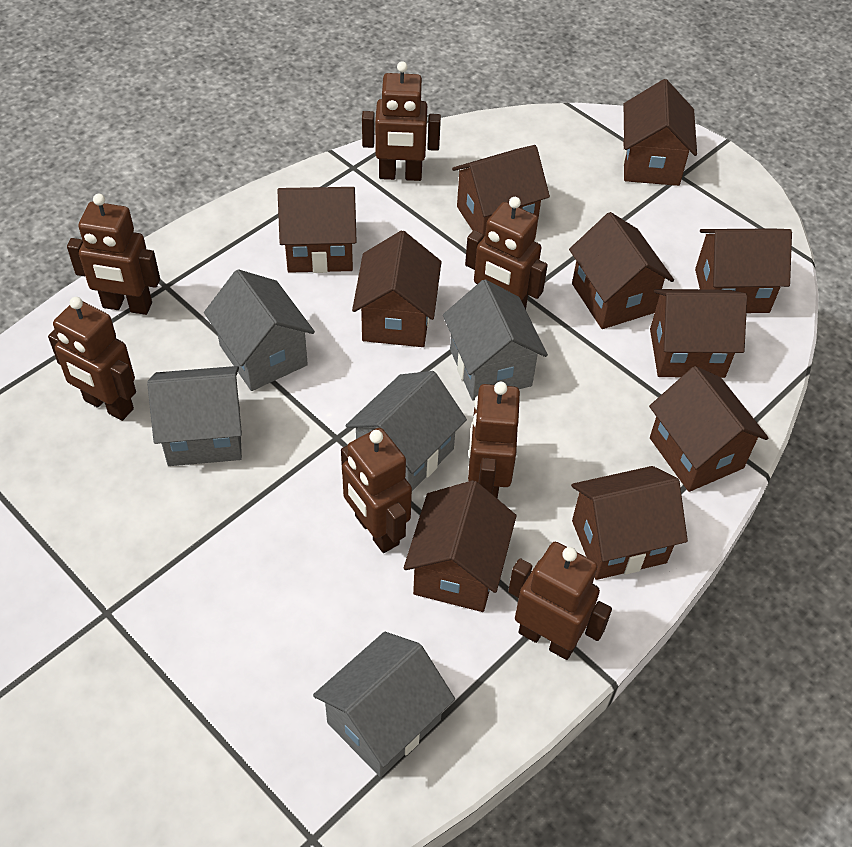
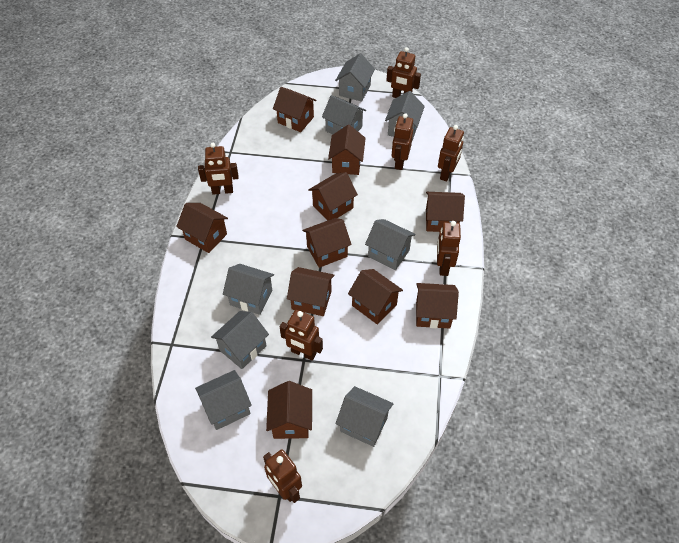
grey house: [147,366,242,466] [204,269,315,391] [313,632,455,777] [345,371,467,491] [443,279,548,401] = 5 -> [195,370,252,430] [211,311,269,369] [223,264,274,315] [322,95,366,135] [335,53,375,102] [336,386,394,447] [365,219,415,270] [385,91,425,141] = 8

